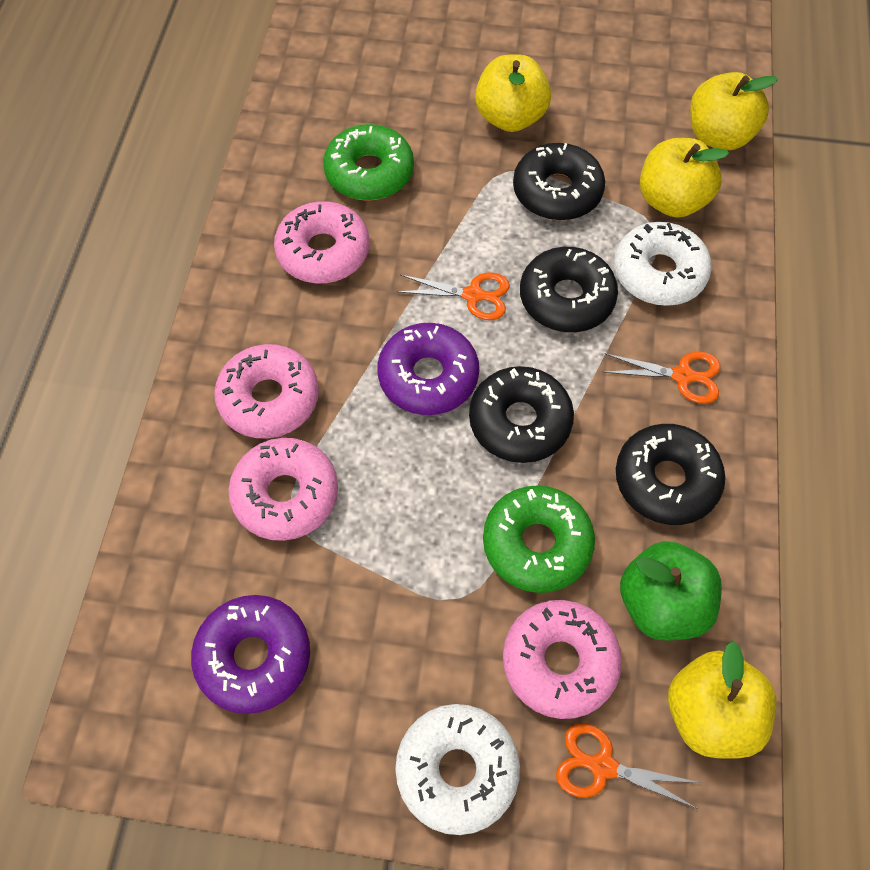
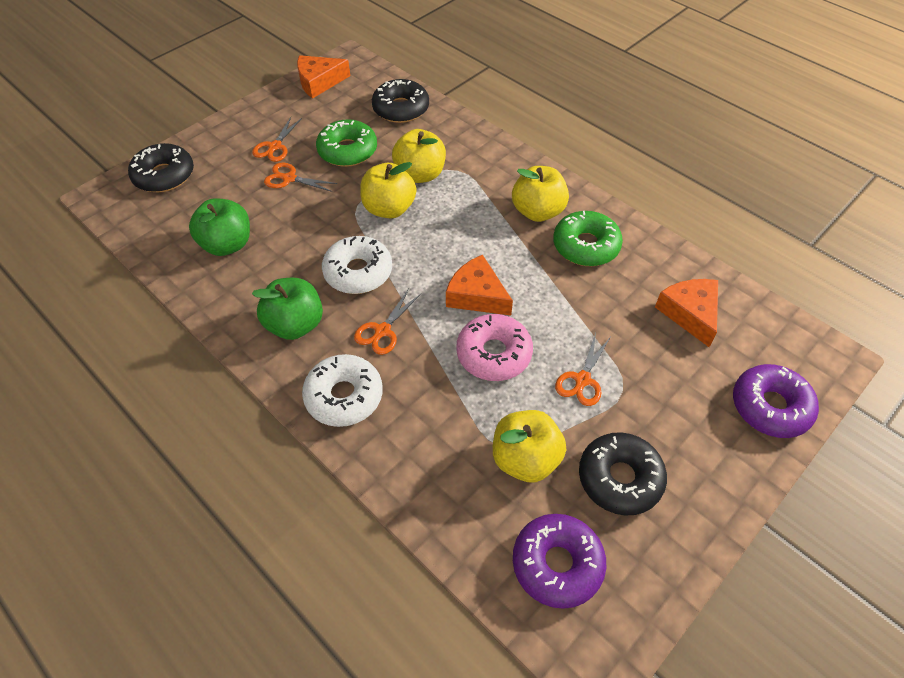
black donut: [469,366,574,463] [513,143,605,221] [520,247,618,332] [616,424,726,525] = 4 -> [128,143,194,192] [372,79,429,123] [579,432,667,516] = 3
green apple: [620,541,722,641] = 1 -> [189,198,250,256] [252,278,323,340] = 2
orange cheese: none = 0 -> [297,55,350,99] [446,255,513,316] [655,279,718,347] = 3
orange scissors: [396,272,510,320] [556,723,701,809] [602,352,720,404] = 3 -> [252,117,302,162] [264,163,338,192] [354,289,421,355] [555,333,610,406] = 4
pink donut: [214,344,319,439] [228,438,338,541] [274,201,369,283] [503,600,622,719] = 4 -> [456,314,533,381] = 1

